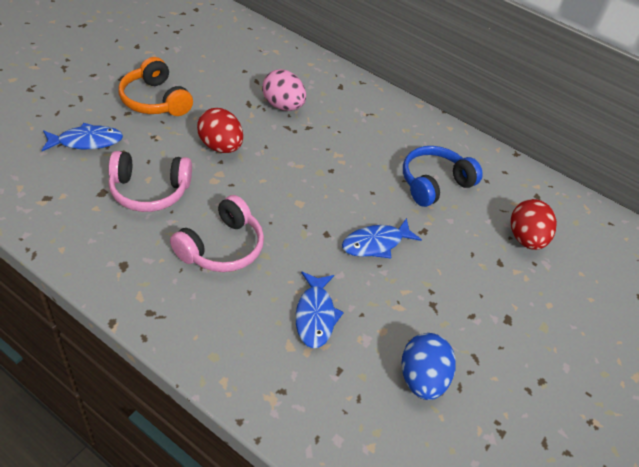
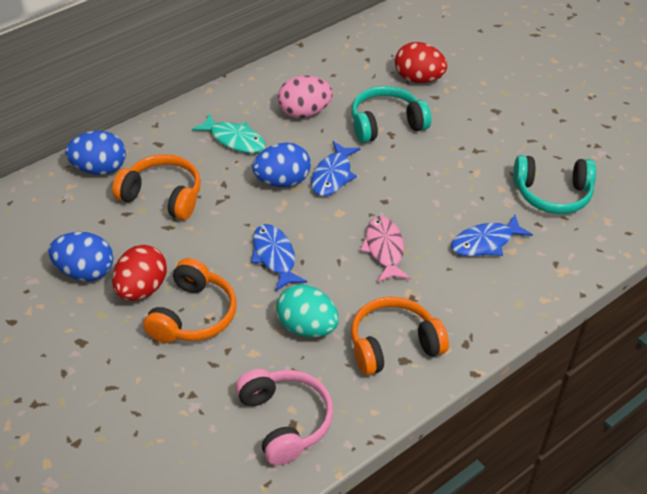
blue egg: [402,333,456,400] = 1 -> [48,232,114,281] [65,131,126,175] [252,143,311,187] = 3
blue headphones: [403,146,483,207] = 1 -> none = 0
orange headphones: [119,57,193,116] = 1 -> [112,154,201,220] [143,258,236,343] [351,297,449,376] = 3
pink fish: none = 0 -> [360,216,411,282] = 1
pink headphones: [108,151,192,212] [170,195,264,272] = 2 -> [235,369,333,466] = 1
turquoise egg: none = 0 -> [276,284,339,338] = 1
turquoise fish: none = 0 -> [192,113,266,153] = 1
turquoise headphones: none = 0 -> [351,86,431,143] [513,155,596,214] = 2

